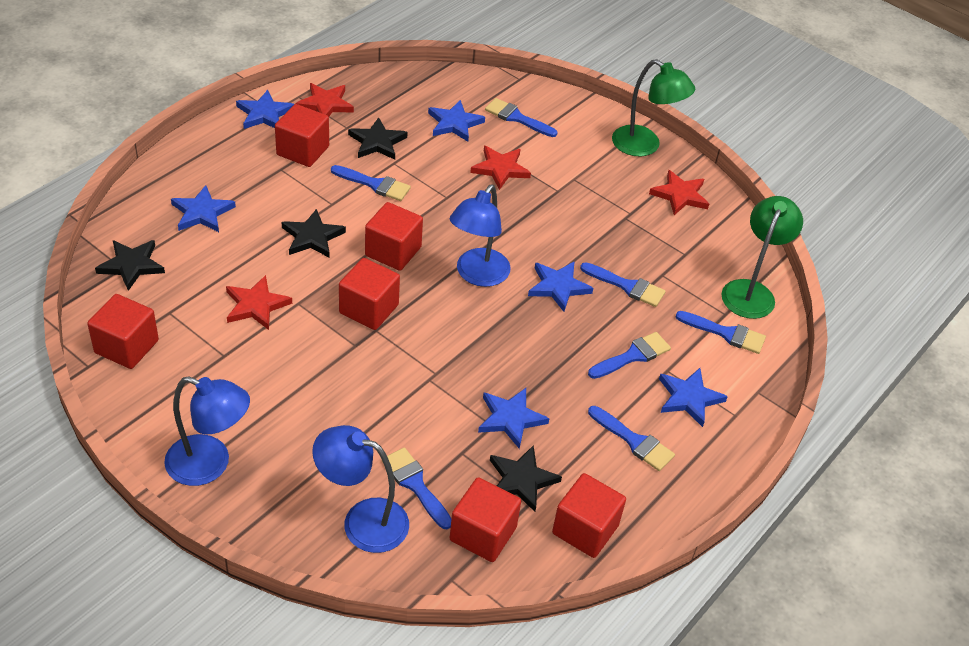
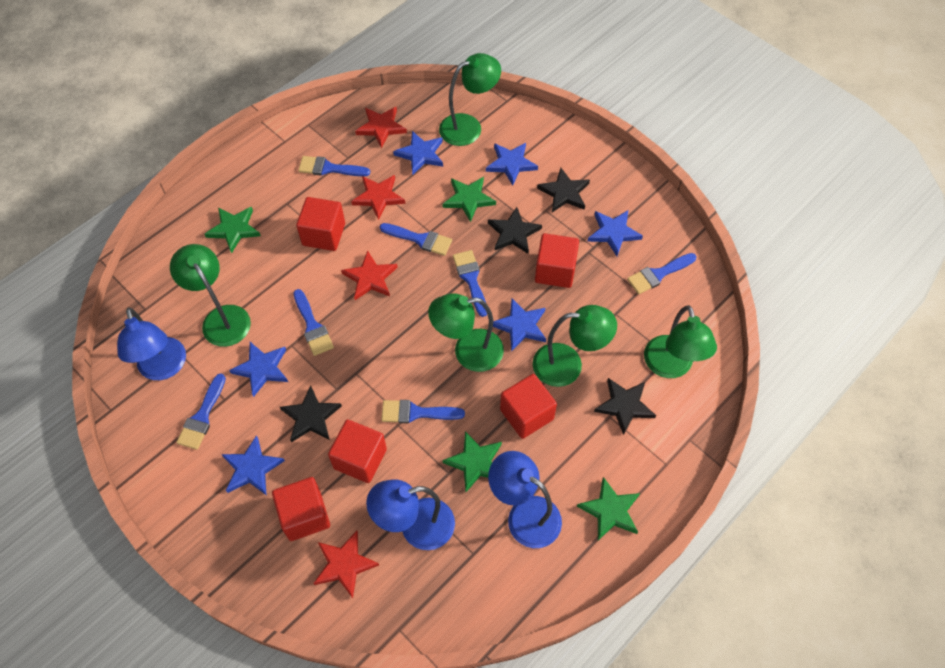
green lamp: [612,59,695,157] [721,196,803,319] = 2 -> [170,244,251,347] [428,293,504,372] [439,53,501,146] [533,305,617,387] [644,305,717,378] = 5
green star: none = 0 -> [205,207,261,253] [442,177,496,222] [443,431,502,492] [577,477,640,540] = 4
red cube: [87,294,159,369] [275,104,329,167] [339,258,400,330] [365,202,423,271] [450,477,521,562] [552,473,626,558] = 6 -> [272,477,330,541] [296,197,345,251] [328,419,387,483] [500,374,557,439] [535,233,579,288] = 5

